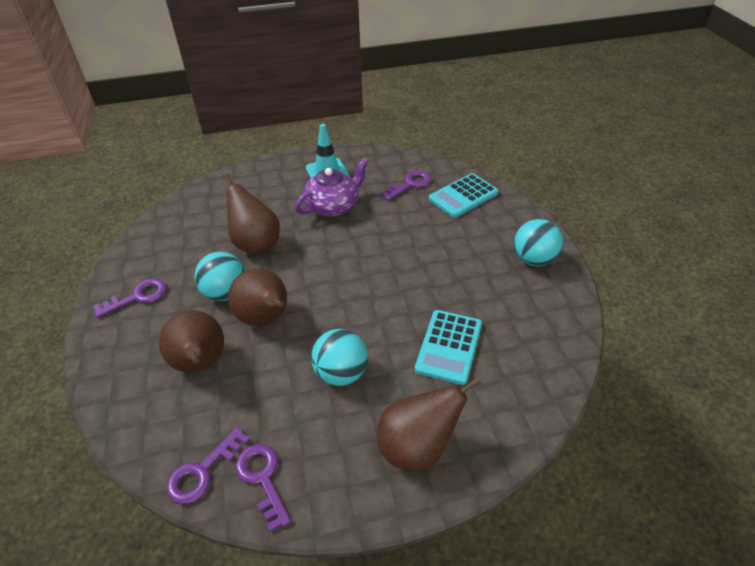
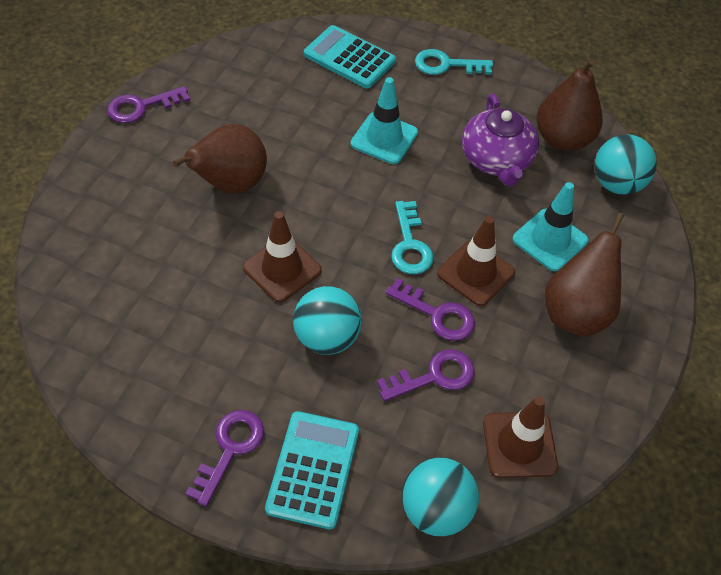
brown pear: [159,310,224,373] [223,173,280,255] [228,268,287,326] [377,377,481,470] = 4 -> [173,124,267,193] [536,59,603,151] [545,213,624,337] = 3
brown traffic cone: none = 0 -> [243,211,322,302] [437,216,515,306] [483,396,558,478] = 3
turquoise key: none = 0 -> [391,201,434,274] [415,49,493,75] = 2
turquoise traffic cone: [306,124,349,178] = 1 -> [351,77,418,164] [512,182,588,271] = 2

